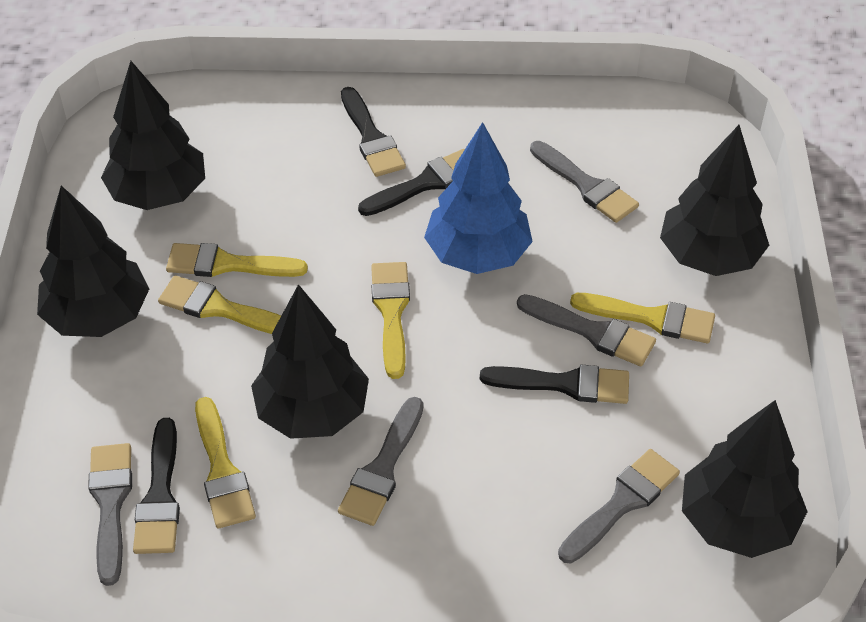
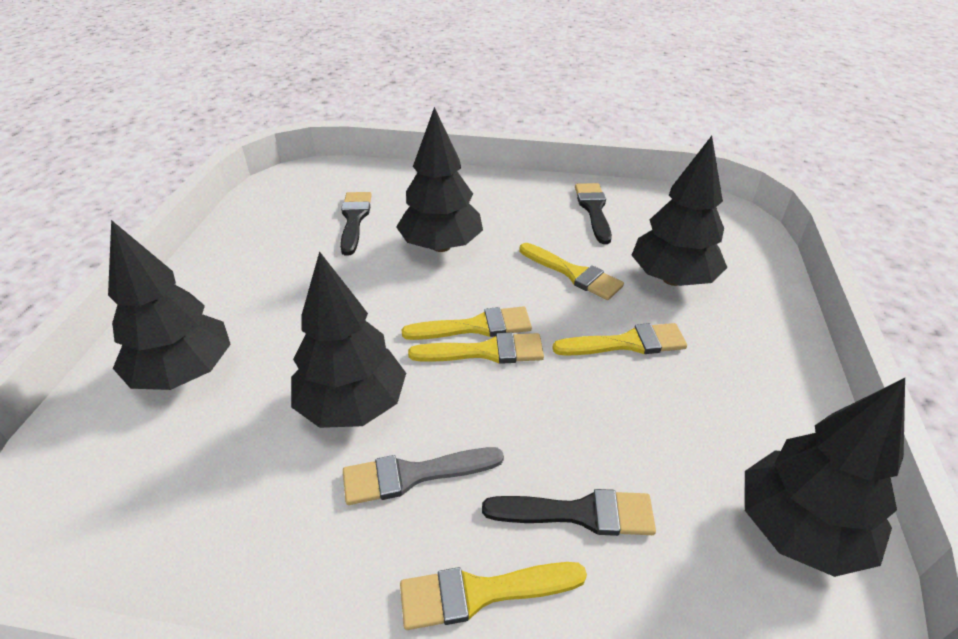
black brush: [133,418,180,554] [341,87,406,177] [358,149,465,216] [480,365,629,404] = 4 -> [340,192,372,256] [482,489,656,536] [575,183,612,244] = 3
blue tree: [424,122,533,274] = 1 -> none = 0
grey brush: [88,443,132,586] [338,397,424,526] [517,294,656,366] [530,141,639,223] [558,449,680,563] = 5 -> [343,447,504,505] = 1

